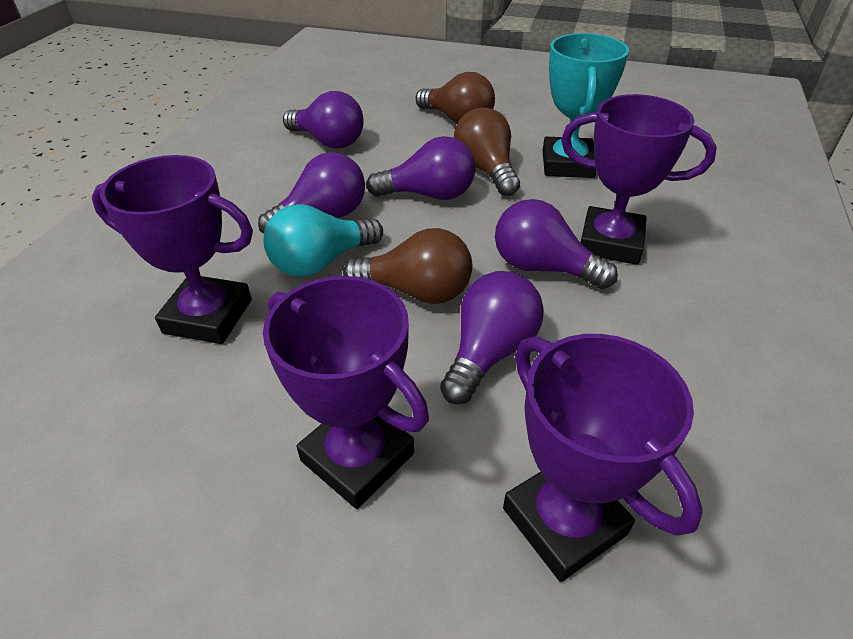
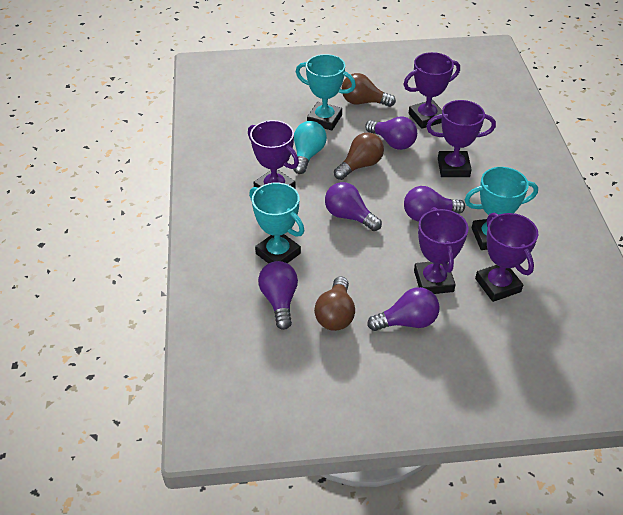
purple trophy: [92,155,253,344] [263,276,429,509] [503,334,703,582] [561,94,717,265] = 4 -> [248,120,299,188] [403,52,460,129] [414,207,468,294] [426,100,496,177] [475,213,538,302] = 5
turquoise trophy: [542,33,629,178] = 1 -> [249,183,304,264] [296,54,356,130] [465,167,538,250] = 3

